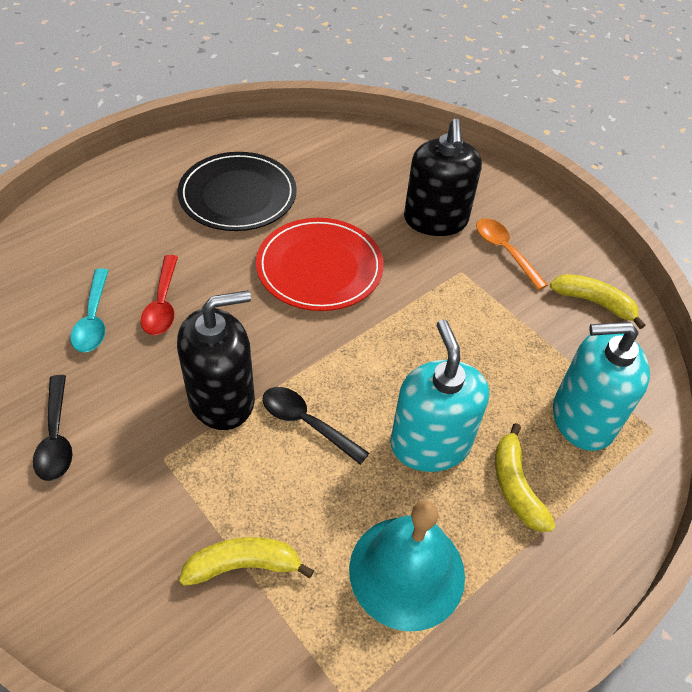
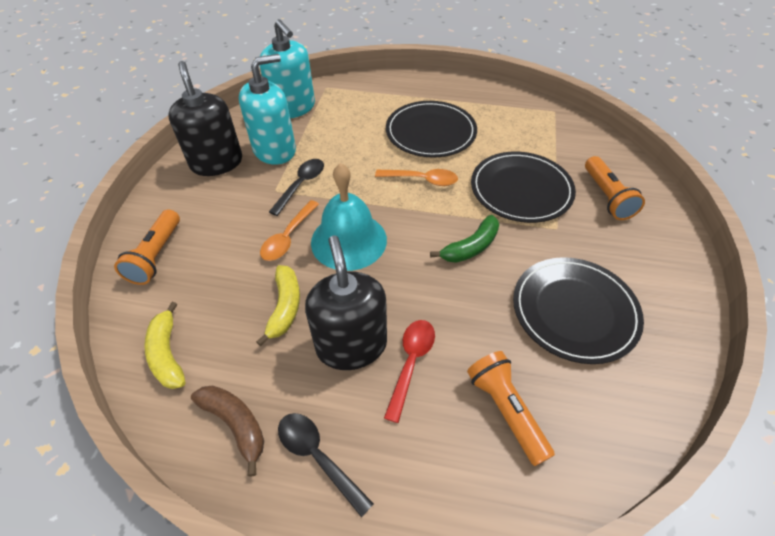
black plate: [178,152,297,231] = 1 -> [386,101,477,158] [471,152,576,223] [513,257,644,364] = 3
brown banana: none = 0 -> [191,386,264,477] = 1
green banana: none = 0 -> [430,215,499,263] = 1
orange flashlight: none = 0 -> [114,210,180,285] [467,351,555,466] [585,156,645,220] = 3
orange spoon: [476,218,548,290] = 1 -> [260,200,319,261] [375,169,458,186] = 2
red plate: [256,218,384,311] = 1 -> none = 0
turquoise spoon: [70,269,109,352] = 1 -> none = 0
yellow banana: [179,537,314,586] [495,423,556,532] [550,274,646,329] = 3 -> [144,302,185,389] [256,265,300,346] = 2

